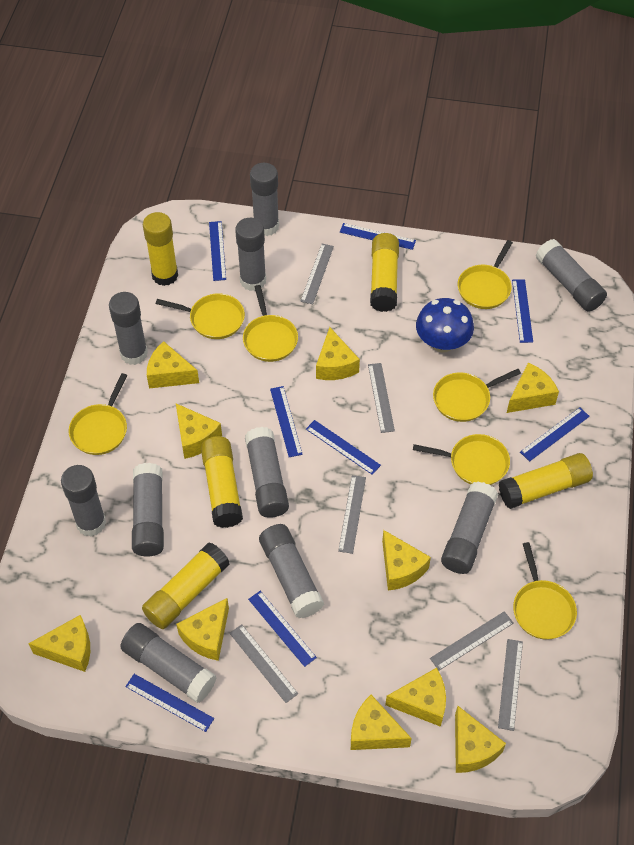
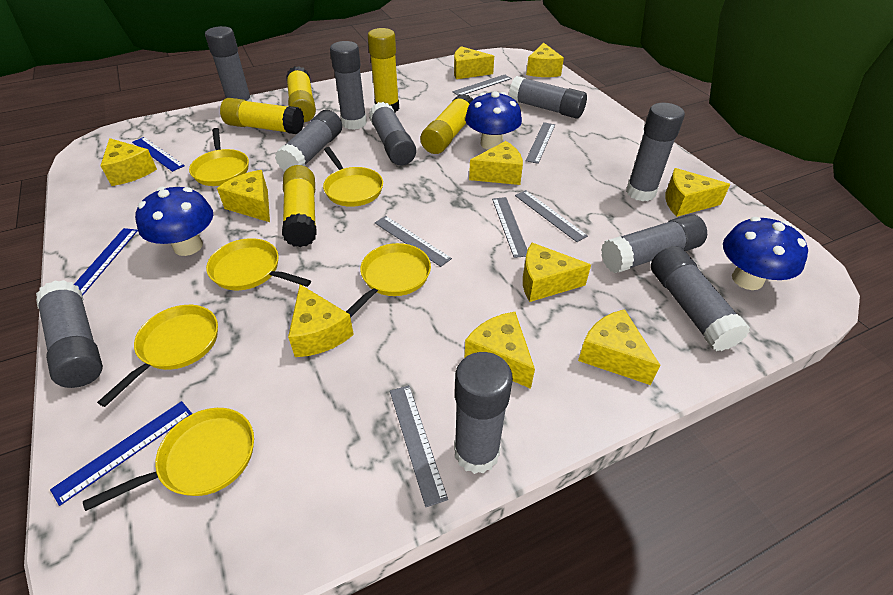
blue mushroom: [416,298,474,353] = 1 -> [135,187,213,256] [465,91,522,150] [723,217,808,290] = 3
blue ruler: [125,674,214,732] [209,221,226,281] [248,591,317,667] [270,386,303,457] [306,420,381,475] [340,223,416,250] [512,279,533,343] [520,408,590,462] = 8 -> [50,401,192,506] [74,228,138,296] [132,137,185,172] = 3
yellow pan: [69,373,127,455] [156,293,245,339] [243,285,298,362] [413,434,510,485] [433,369,521,422] [458,240,513,309] [513,542,577,640] = 7 -> [83,408,254,511] [97,305,218,407] [189,128,249,186] [206,238,311,290] [323,147,383,207] [346,243,431,318] = 6

